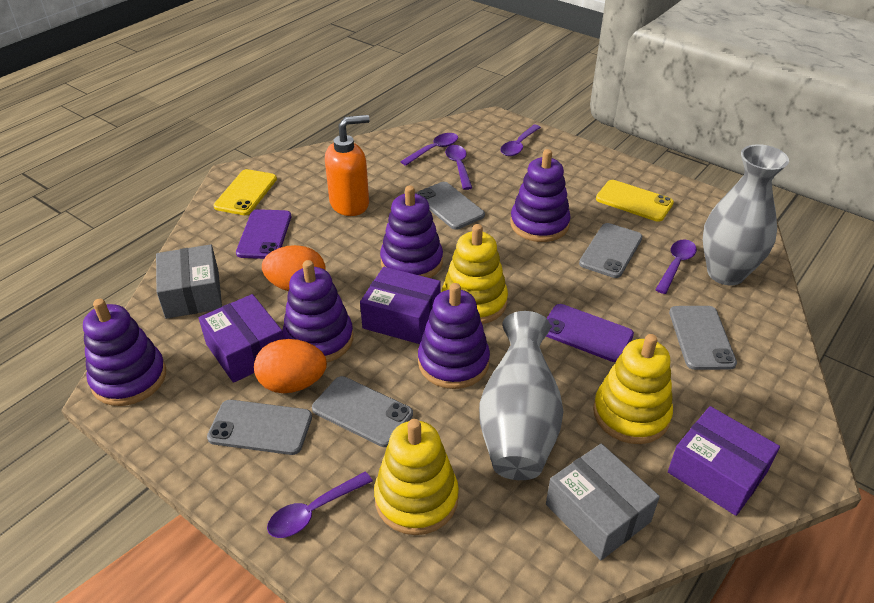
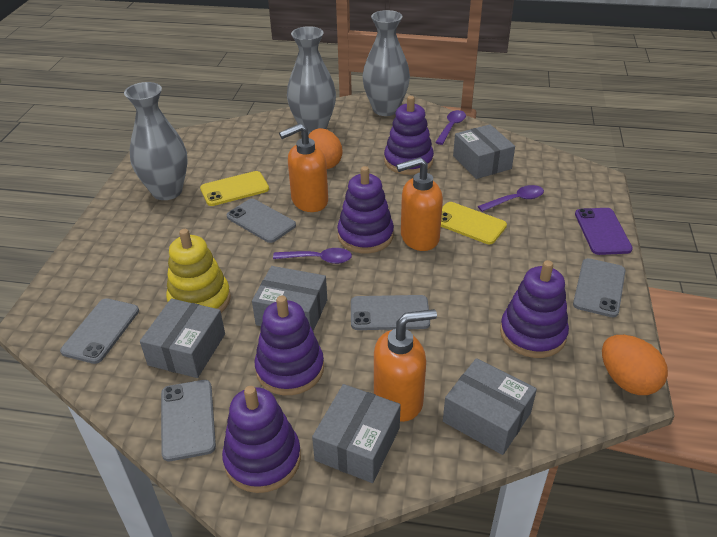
grey box: [156,244,222,319] [546,443,660,561] = 2 -> [140,299,225,378] [252,266,327,331] [312,384,401,483] [443,358,537,455] [453,124,515,179] = 5
grey vase: [479,311,564,480] [703,144,789,285] = 2 -> [124,82,188,200] [287,26,336,135] [362,10,410,116] = 3
orange soap dispenser: [325,115,370,216] = 1 -> [279,123,328,212] [374,309,437,422] [396,157,443,251] = 3
purple box: [199,294,284,383] [360,267,441,344] [668,406,780,516] = 3 -> none = 0
purple phone: [236,209,291,259] [546,304,634,362] = 2 -> [575,208,633,255] = 1
purple spoon: [267,472,373,538] [400,133,458,166] [445,145,472,190] [500,125,541,156] [655,240,697,294] = 5 -> [273,248,352,264] [435,110,466,145] [478,185,544,212] = 3
yellow stacking toy: [374,419,459,535] [442,224,508,324] [593,334,673,444] = 3 -> [166,229,231,313] = 1

